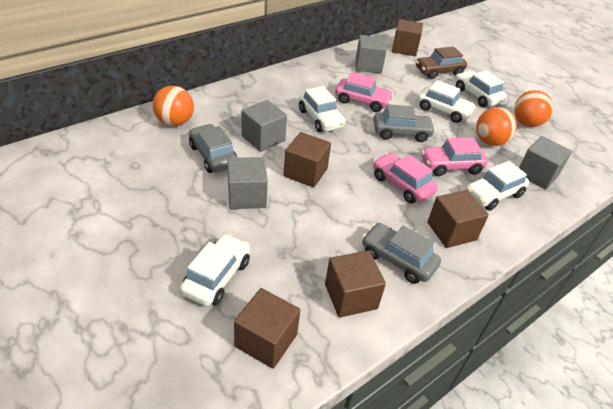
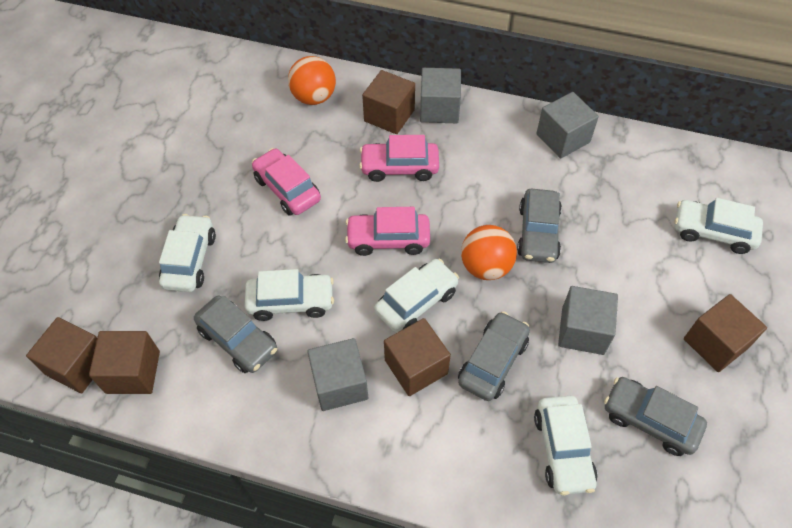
brown car: [416,47,467,79] = 1 -> none = 0
grey car: [189,124,238,173] [362,223,441,284] [373,104,435,142] = 3 -> [194,296,277,373] [458,311,530,401] [517,189,562,263] [604,377,707,456] = 4
orange ball: [153,86,194,126] [476,107,517,146] [514,90,553,127] = 3 -> [288,56,336,105] [461,225,517,280] = 2

